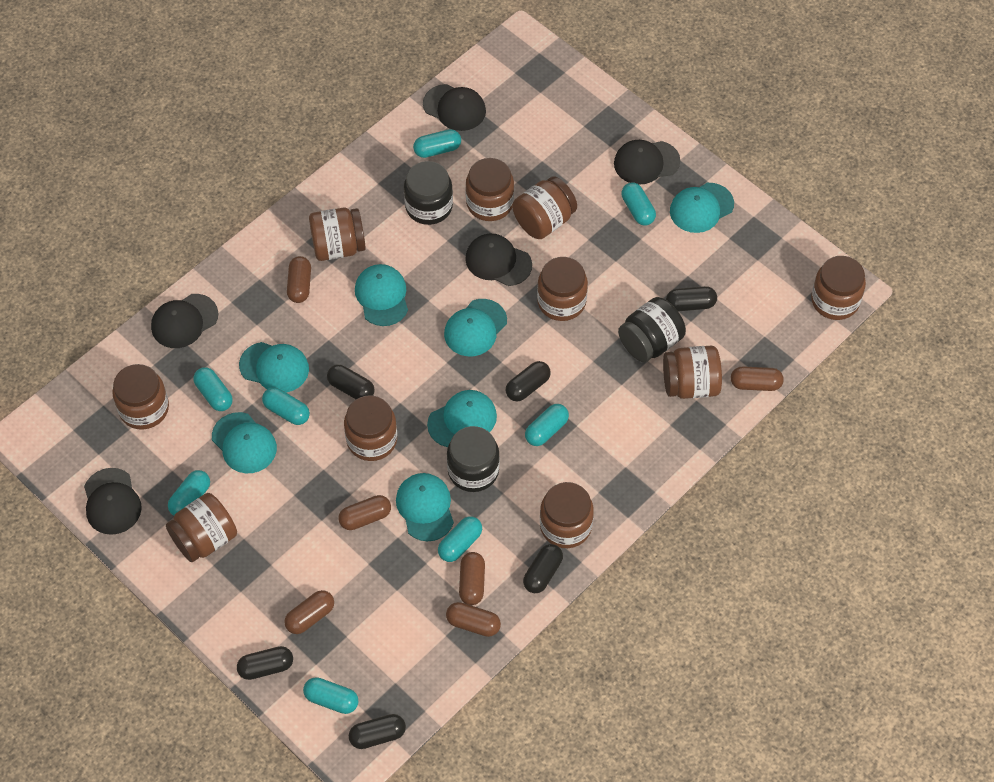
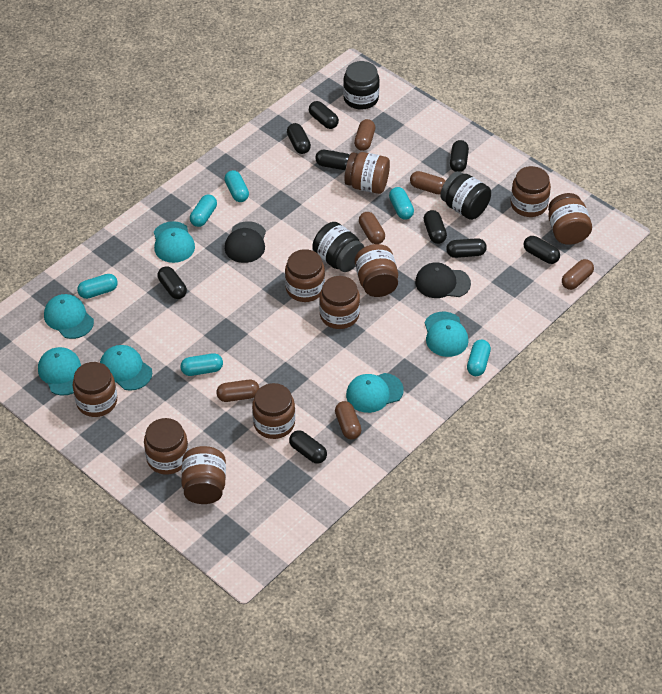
black cap: [84,468,142,535] [151,294,218,348] [423,84,486,131] [465,234,532,286] [614,140,680,184] = 5 -> [225,221,266,263] [415,262,471,298] = 2
black capsule: [237,646,293,680] [327,365,375,399] [349,714,406,749] [506,361,551,402] [523,544,563,593] [666,286,717,311] = 6 -> [158,266,187,299] [287,123,311,154] [289,430,327,464] [309,101,339,129] [315,150,350,170] [423,210,447,244] [446,238,487,258] [450,140,469,172] [524,236,560,264] = 9
turquoise cap: [212,412,277,473] [239,342,309,393] [355,264,408,326] [396,473,454,541] [427,390,497,447] [444,299,507,356] [670,183,734,233] = 7 -> [38,347,81,395] [44,294,94,339] [100,345,152,391] [154,221,195,263] [346,373,404,413] [425,312,469,357] = 6
turquoise capsule: [168,470,210,516] [193,367,233,411] [262,387,310,425] [303,677,358,714] [413,129,461,158] [438,516,482,562] [525,404,569,446] [621,182,656,226] = 8 -> [77,274,118,299] [181,353,223,376] [190,195,217,227] [224,170,249,202] [389,187,414,220] [467,340,491,376] = 6

